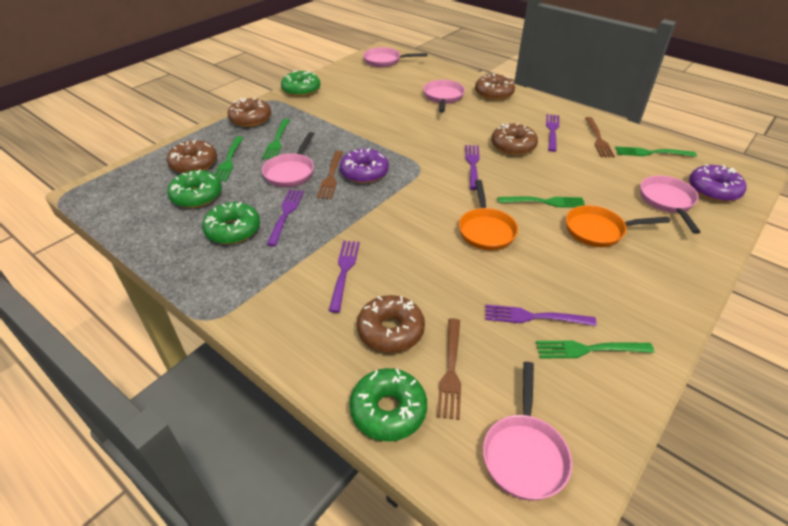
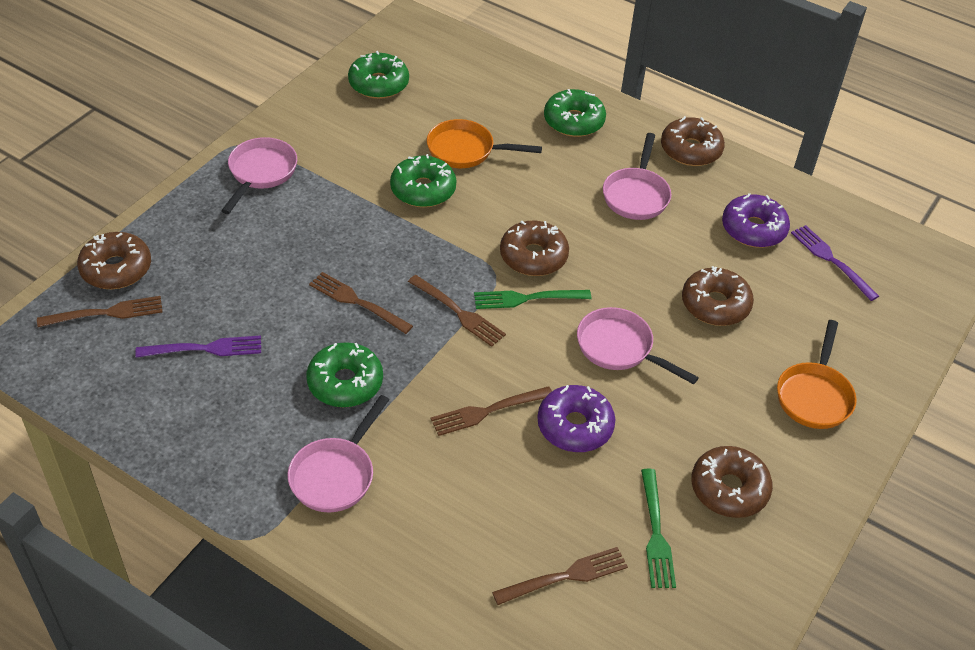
brown fork: [317,151,343,199] [437,318,461,420] [585,117,615,157] = 3 -> [37,296,163,327] [309,272,413,334] [408,275,506,347] [431,386,552,436] [492,547,628,605] = 5
green fork: [215,136,243,181] [262,119,290,159] [498,196,585,208] [536,340,654,358] [615,146,697,157] = 5 -> [474,290,591,309] [641,469,676,588] = 2
pink pan: [262,132,314,187] [363,47,428,67] [423,80,465,113] [483,362,572,501] [640,176,700,234] = 5 -> [221,137,297,214] [288,395,389,512] [577,307,699,384] [603,133,671,220] = 4
purple fork: [266,190,304,246] [329,241,360,313] [465,145,480,190] [485,305,597,326] [546,114,559,152] = 5 -> [135,336,261,357] [791,225,879,301] = 2

